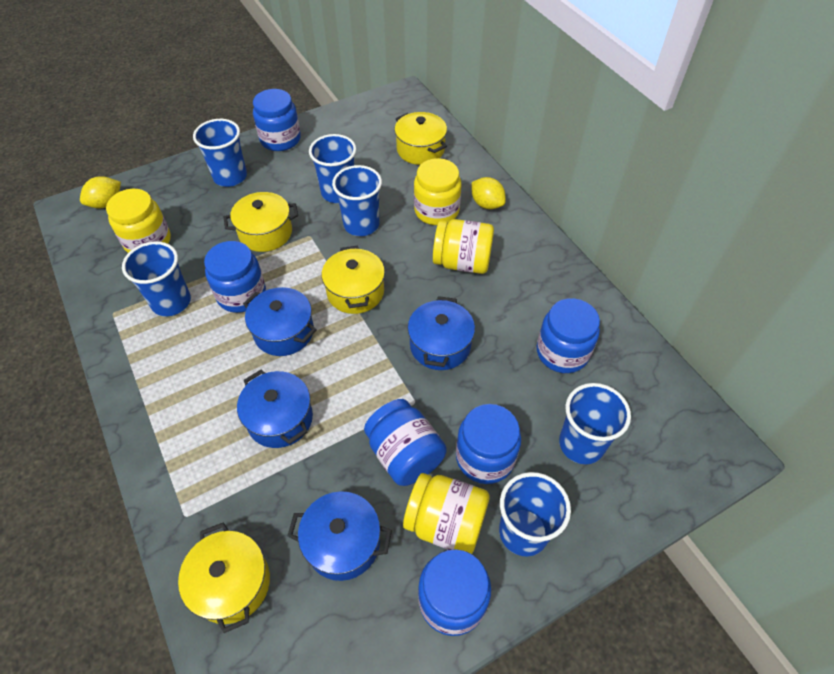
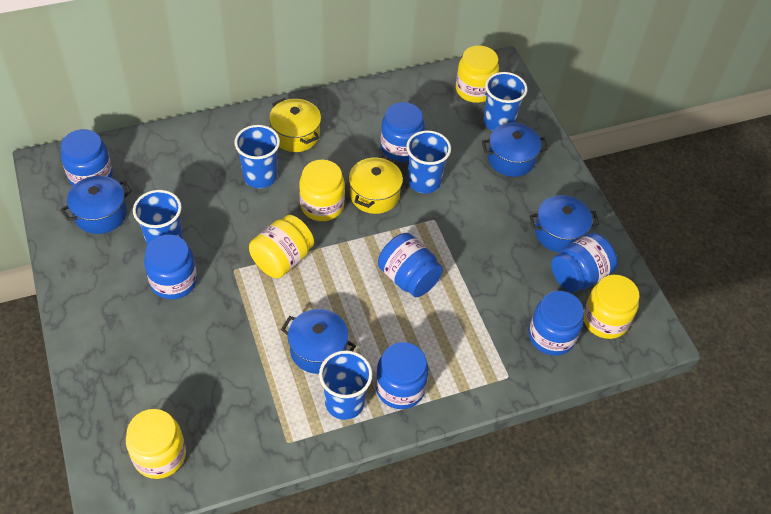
blue cup: [122,242,191,317] [193,119,247,187] [309,134,356,203] [332,165,382,236] [499,472,571,557] [559,383,631,464] = 6 -> [133,190,183,246] [234,125,280,188] [319,350,373,420] [406,130,451,193] [483,72,527,131] = 5
blue jar: [204,241,266,313] [253,89,301,151] [364,399,447,486] [418,549,491,636] [456,404,521,484] [537,298,600,373] = 6 -> [61,129,113,186] [144,234,197,299] [376,342,429,409] [378,233,443,297] [380,102,425,162] [529,291,584,356] [551,233,617,293] = 7
yellow jar: [106,189,171,253] [403,473,490,554] [414,158,461,225] [433,219,494,274] = 4 -> [126,409,186,479] [249,215,314,278] [299,160,345,221] [456,45,499,103] [584,275,640,339] = 5
yellow lemon: [80,176,121,208] [472,177,506,209] = 2 -> none = 0
yellow pot: [178,522,270,633] [224,192,298,252] [322,246,385,314] [394,112,447,165] = 4 -> [269,98,321,152] [349,155,403,214] = 2

